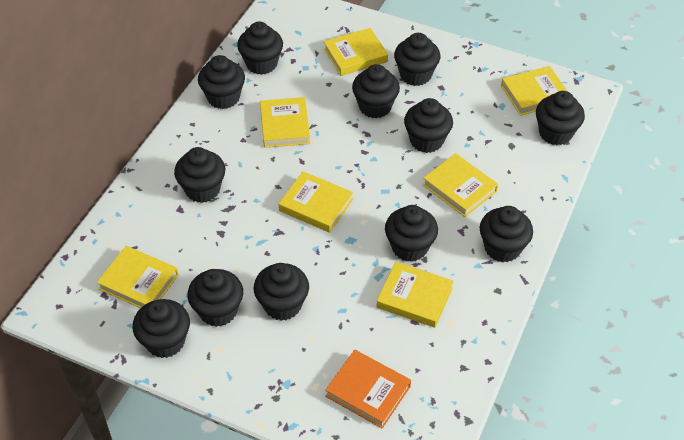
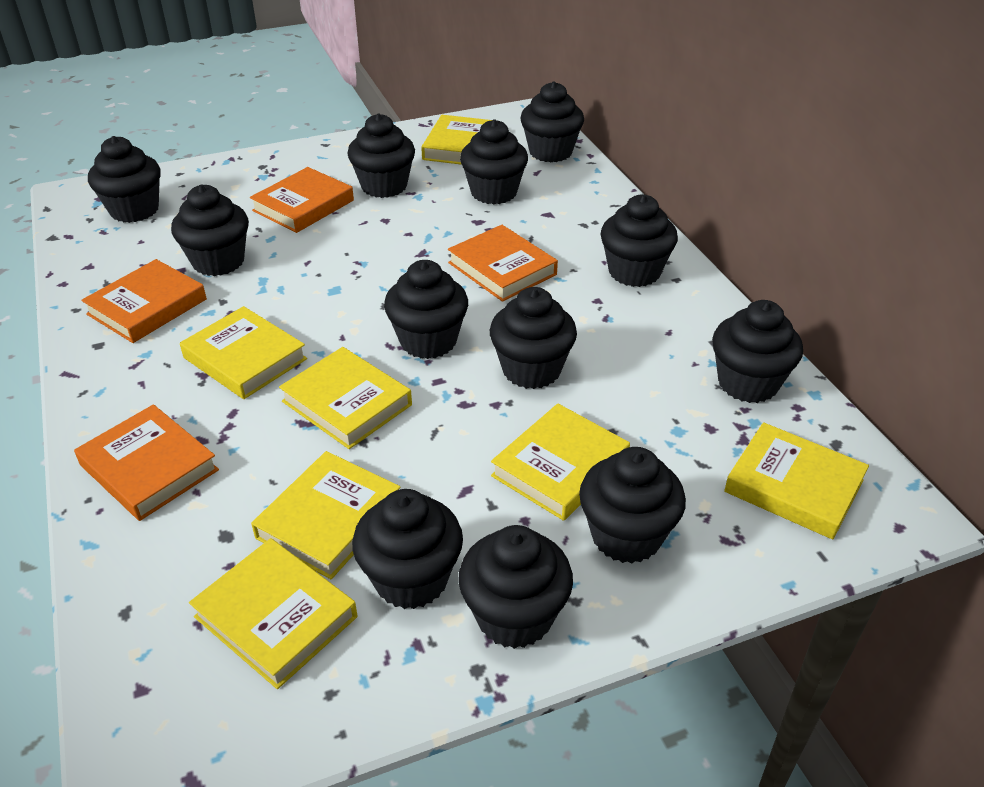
orange book: [325,350,411,429] = 1 -> [74,404,219,521] [81,259,207,343] [250,167,354,233] [448,225,558,302] = 4

